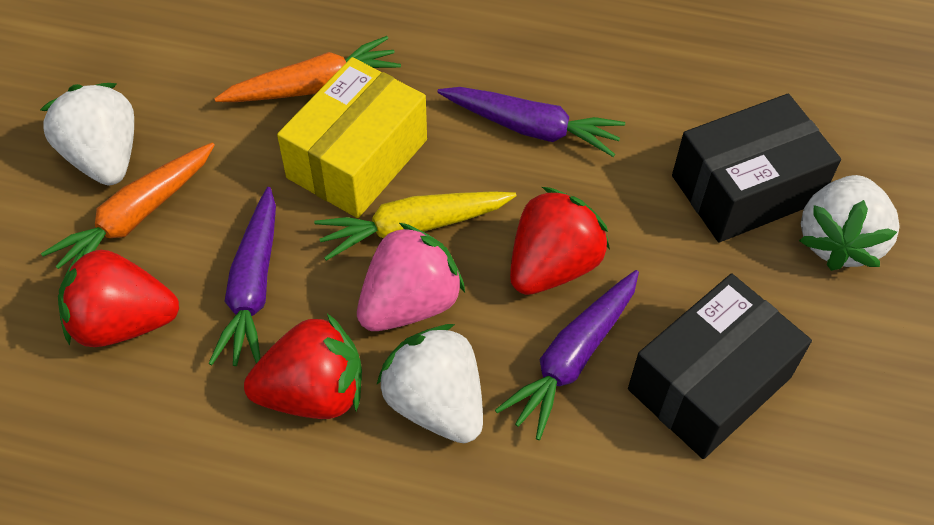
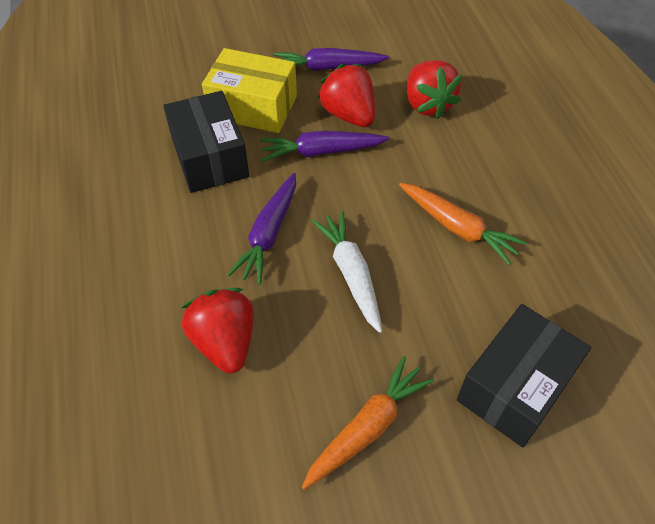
pink strawberry: [357,223,465,331] = 1 -> none = 0
white carrot: none = 0 -> [312,211,382,333] = 1
white strawberry: [40,83,134,185] [376,324,483,443] [799,175,900,271] = 3 -> none = 0
yellow carrot: [314,191,516,261] = 1 -> none = 0

